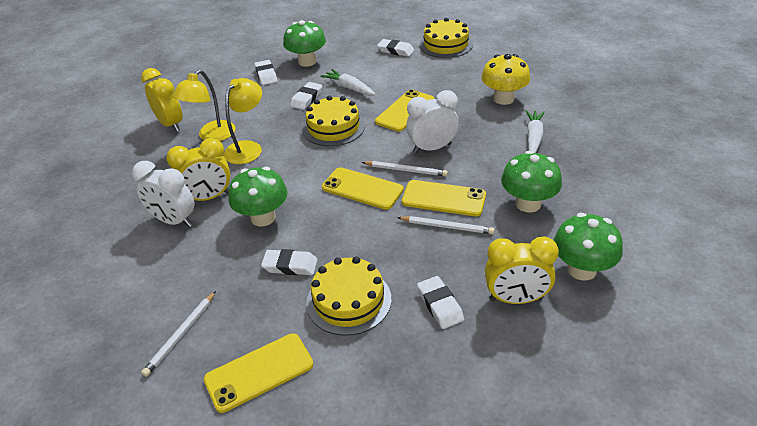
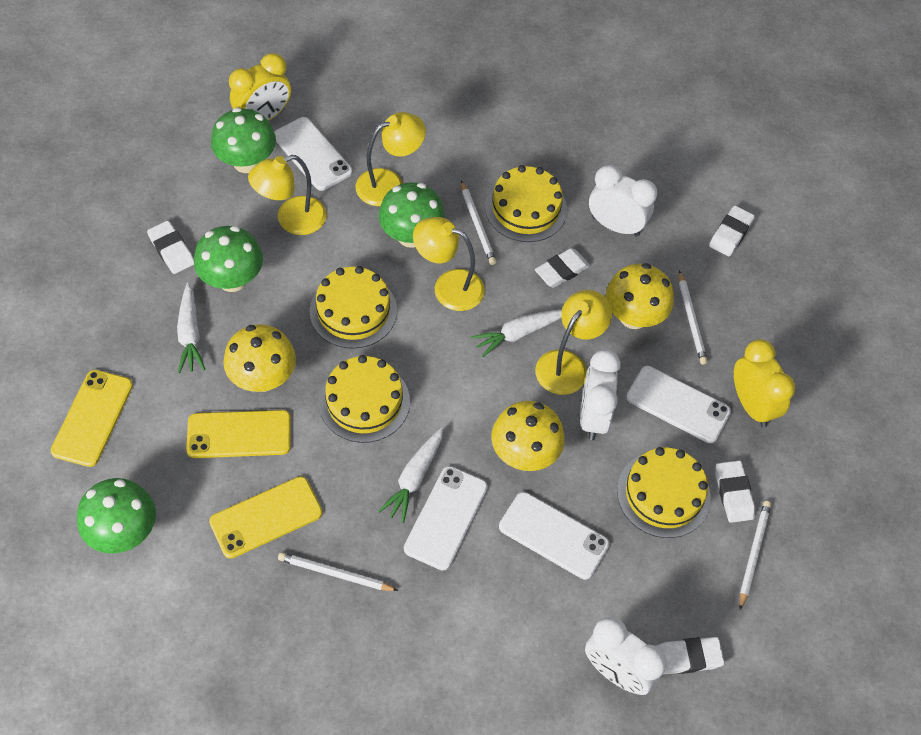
white carrot: [321,69,376,96] [525,110,545,153] = 2 -> [177,283,206,373] [379,427,443,523] [471,309,562,357] = 3
white clock: [132,161,194,227] [406,90,459,153] = 2 -> [580,349,621,440] [585,617,667,695] [589,165,657,237] = 3
white pencil: [141,291,216,377] [362,161,448,176] [397,216,495,234] = 3 -> [278,552,398,591] [461,181,496,265] [679,271,708,365] [739,501,771,610] = 4
white phone: none = 0 -> [274,117,352,191] [404,466,488,571] [499,492,610,580] [626,366,731,443] = 4
yellow cake: [302,96,365,146] [306,257,391,336] [419,18,473,58] = 3 -> [310,266,397,349] [319,355,410,443] [485,165,567,242] [617,447,711,538] = 4
yellow clock: [141,68,183,132] [166,138,231,201] [485,236,559,304] = 3 -> [229,53,291,121] [734,339,795,428] = 2
yellow lamp: [173,70,236,141] [224,78,262,164] = 2 -> [248,155,327,235] [356,112,426,206] [413,217,485,311] [535,290,612,395] = 4
yellow mushroom: [481,54,530,105] = 1 -> [223,324,296,392] [491,401,565,471] [605,263,674,329] = 3
yellow phone: [204,333,314,413] [322,167,404,210] [375,89,434,132] [402,180,486,216] = 4 -> [50,370,133,467] [186,410,291,458] [209,476,322,559] = 3

